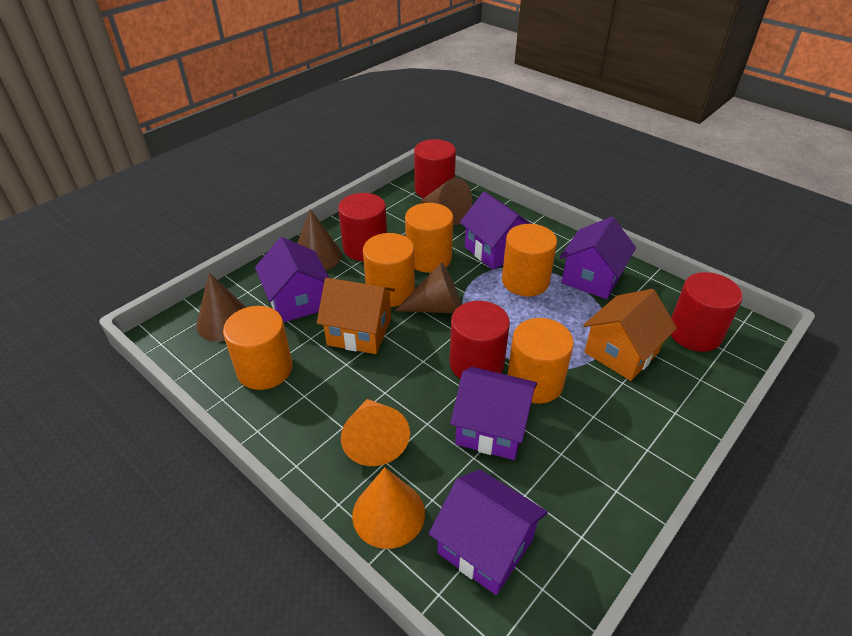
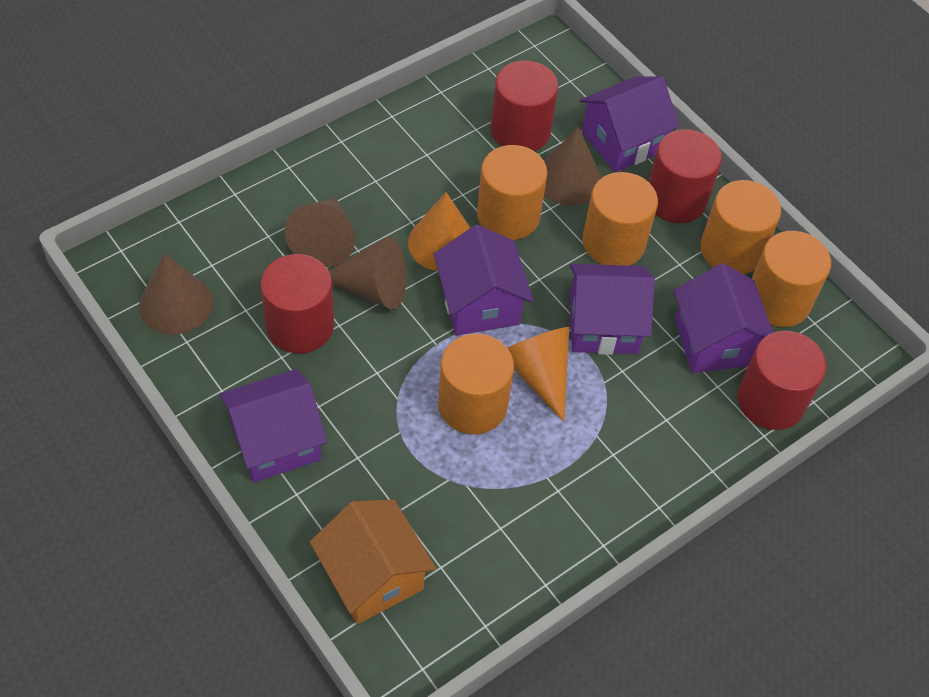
orange house: [317,278,395,354] [583,289,677,381] = 2 -> [310,499,436,624] = 1

